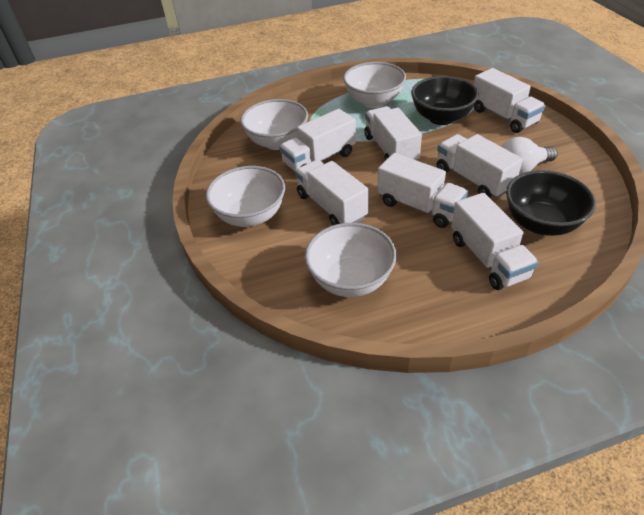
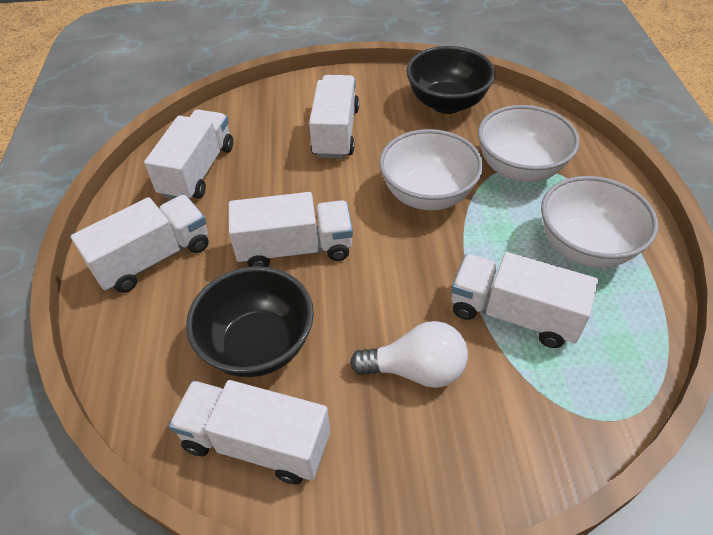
white bowl: [206,166,285,227] [241,99,308,150] [305,223,397,297] [343,62,406,108] = 4 -> [379,129,483,210] [478,105,580,182] [541,176,658,268] = 3
white truck: [279,109,356,171] [295,159,369,226] [364,106,422,161] [377,153,468,228] [437,134,523,198] [451,193,539,290] [474,68,545,133] = 7 -> [71,195,209,293] [144,109,233,199] [169,380,330,485] [228,192,353,267] [309,75,359,159] [451,252,598,348] = 6

